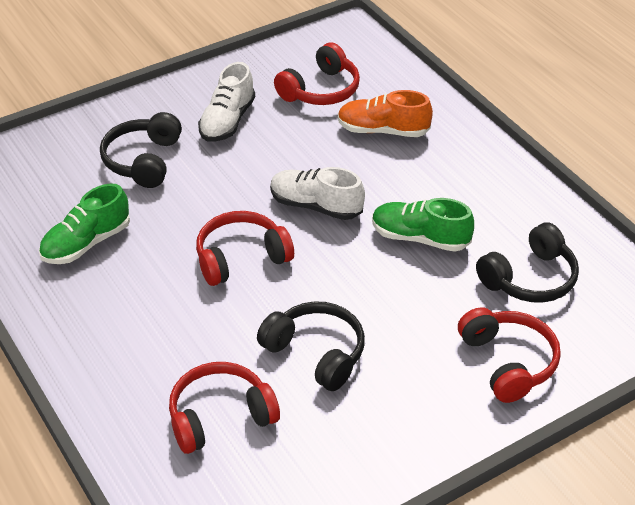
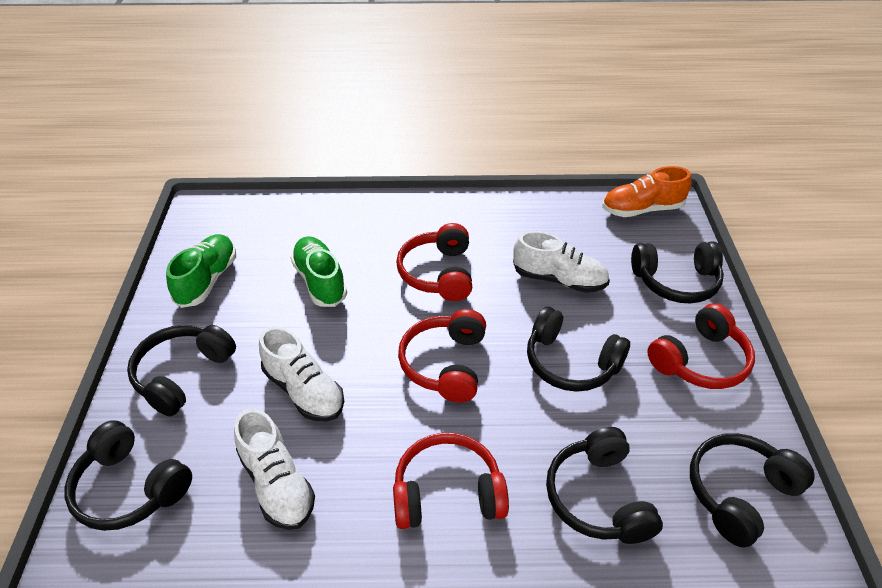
black headphones: [100,112,182,188] [257,301,365,391] [476,223,579,303] = 3 -> [64,420,192,531] [127,325,236,416] [527,307,630,392] [546,427,663,544] [631,242,724,303] [690,433,815,547] = 6
white shoe: [198,62,255,142] [270,167,365,220] = 2 -> [234,408,315,530] [259,326,344,421] [513,231,610,293] = 3

